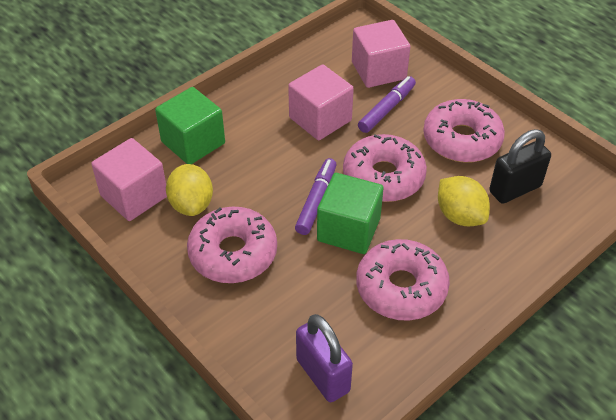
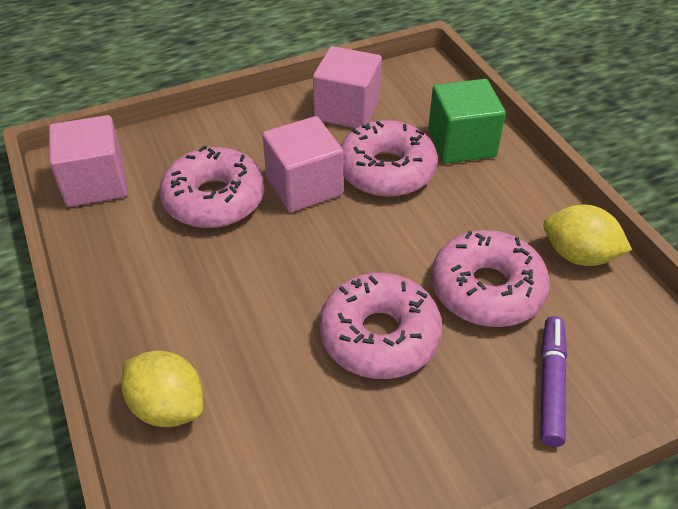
black padlock: [489,129,551,204] = 1 -> none = 0
green cube: [155,87,225,164] [317,173,383,254] = 2 -> [428,79,506,164] = 1
purple marker: [295,158,337,235] [358,76,416,133] = 2 -> [540,316,567,447] = 1
purple padlock: [296,314,353,402] = 1 -> none = 0

